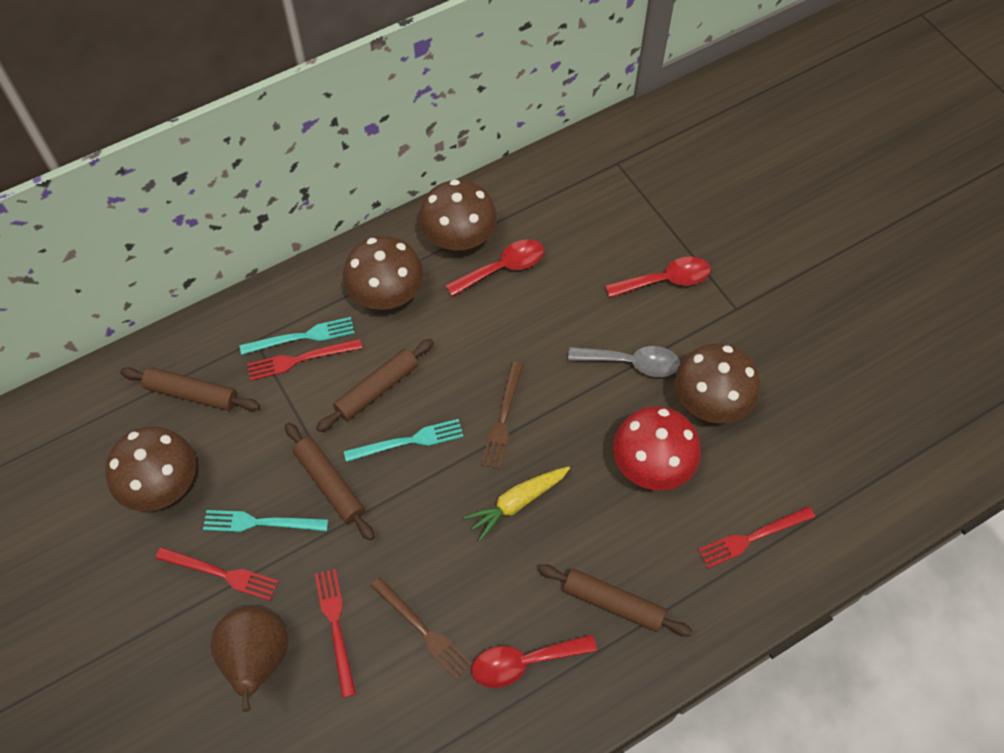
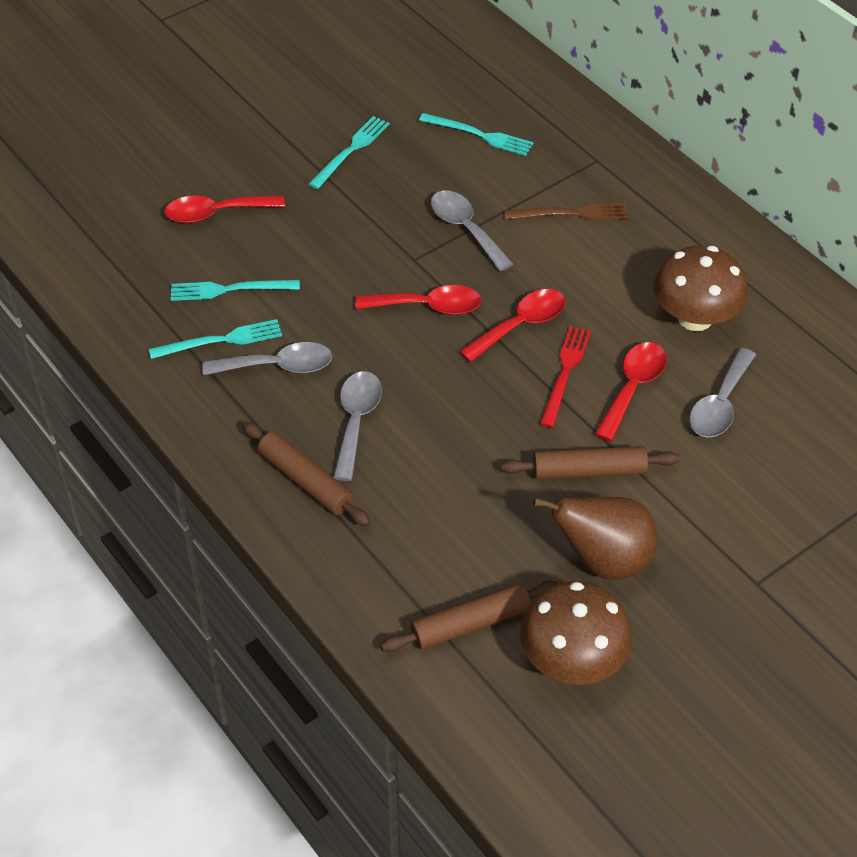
brown fork: [371,577,472,680] [481,362,523,469] = 2 -> [504,203,629,220] = 1
brown mushroom: [105,426,196,511] [343,236,424,310] [419,179,497,250] [675,343,760,423] = 4 -> [521,581,632,685] [653,246,748,331] = 2
brown rolling pin: [120,367,260,411] [285,422,374,540] [316,339,434,432] [538,565,693,637] = 4 -> [242,422,371,526] [381,581,558,652] [501,446,680,479] = 3
grey spoon: [568,346,680,377] = 1 -> [203,342,333,375] [333,371,382,481] [431,191,513,271] [689,348,756,438] = 4
red fork: [156,547,279,601] [247,339,362,381] [315,569,356,698] [698,506,815,568] = 4 -> [540,326,591,428] = 1
red mushroom: [613,406,701,490] = 1 -> none = 0
red spoon: [445,239,544,297] [472,634,597,688] [605,257,711,298] = 3 -> [165,195,285,223] [355,285,481,315] [459,289,566,362] [595,342,667,441] = 4
turquoise fork: [203,510,328,532] [240,317,355,355] [344,419,464,462] = 3 -> [149,319,282,359] [171,280,300,301] [309,116,390,189] [419,113,533,156] = 4
yellow carrot: [463,466,570,541] = 1 -> none = 0

